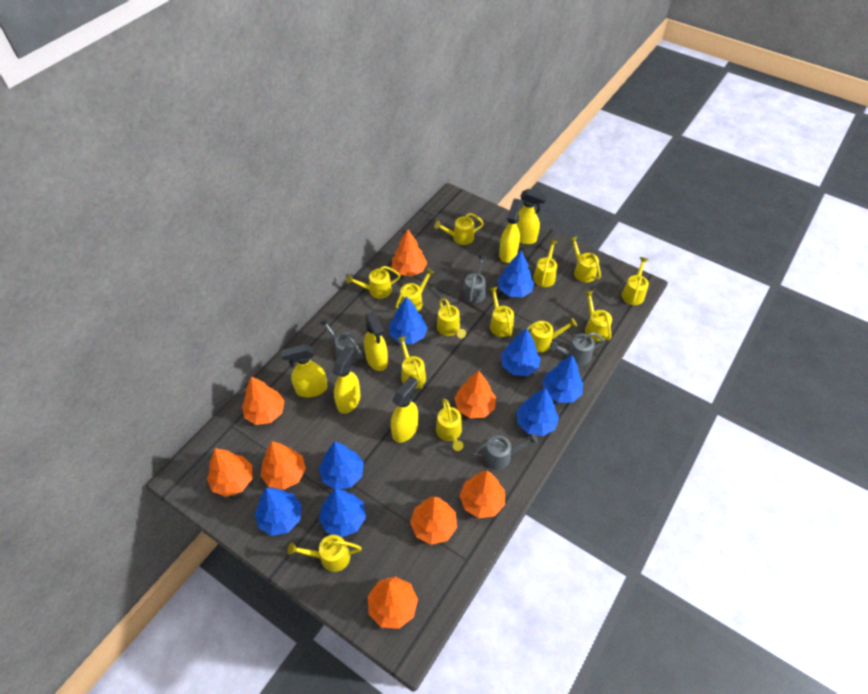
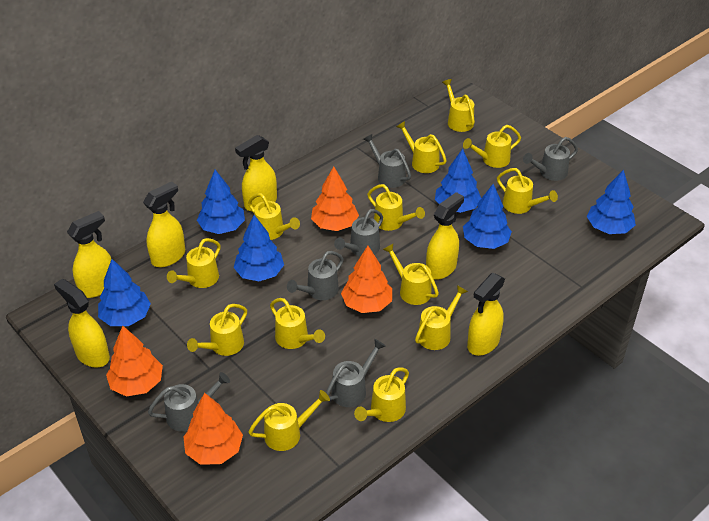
blue tree: [255,488,302,536] [319,442,364,489] [319,489,366,538] [389,296,428,344] [498,250,534,297] [501,328,541,376] [517,388,559,436] [542,355,583,403] = 8 -> [98,259,151,326] [197,170,245,234] [233,215,284,281] [435,149,481,213] [463,184,512,249] [587,170,636,234] = 6
grey watering can: [319,318,363,364] [463,255,486,303] [473,433,538,470] [550,332,604,365] = 4 -> [148,372,230,432] [287,251,344,300] [326,339,386,407] [334,209,383,257] [363,134,411,188] [523,137,578,181] = 6
orange tree: [207,448,252,497] [242,376,285,425] [260,441,306,490] [368,577,418,629] [392,229,427,276] [410,497,457,545] [454,370,496,418] [460,471,505,518] = 8 -> [106,326,163,397] [183,393,243,465] [311,167,359,231] [341,246,392,313] = 4

